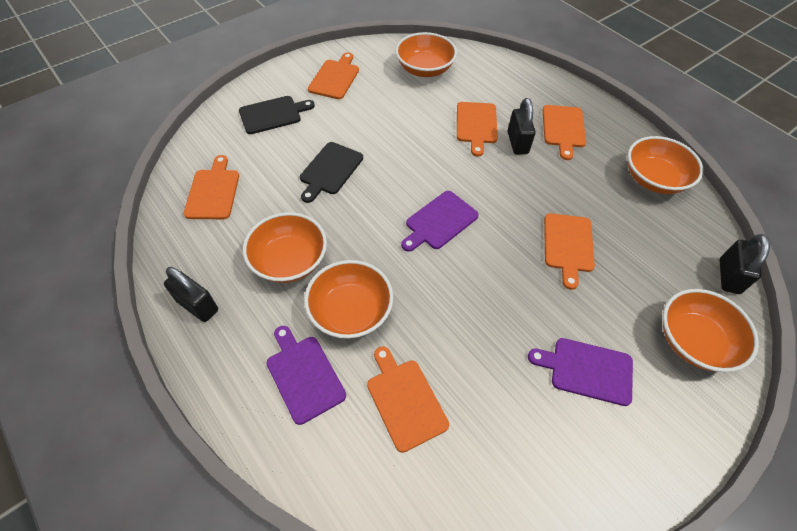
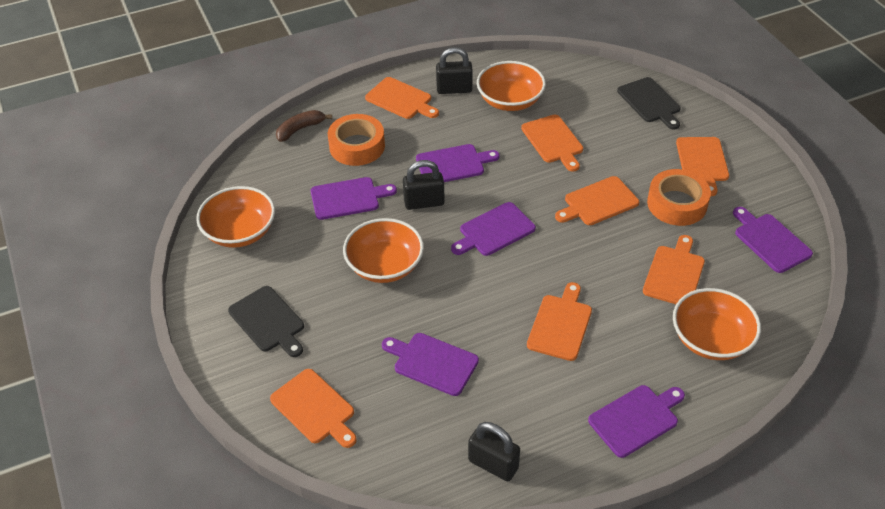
brown banana: none = 0 -> [276,110,332,142] = 1
orange bowl: [243,212,327,283] [304,260,393,339] [395,32,457,77] [627,136,703,194] [663,289,759,372] = 5 -> [196,186,275,248] [343,218,424,283] [477,61,546,111] [673,288,761,360] = 4
orange cutting board: [184,155,239,219] [308,52,359,99] [367,346,449,453] [457,102,498,157] [543,105,586,160] [544,213,595,290] = 6 -> [270,369,357,448] [365,77,439,119] [521,115,583,171] [527,282,592,361] [555,176,639,225] [643,235,705,304] [676,137,729,196] = 7
orange tape: none = 0 -> [328,114,385,166] [647,169,711,226] = 2
purple cutting board: [267,326,346,425] [401,191,479,252] [528,338,633,406] = 3 -> [311,177,397,220] [382,333,479,396] [416,144,500,182] [451,202,536,256] [588,385,685,458] [733,207,813,273] = 6

